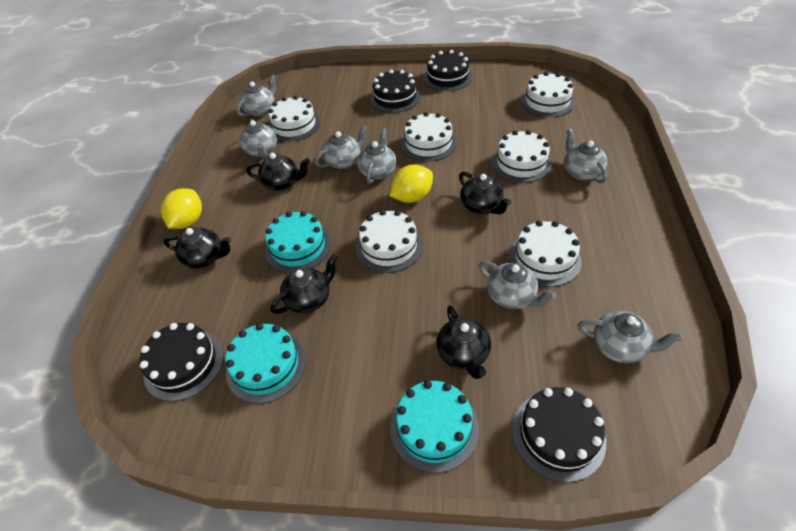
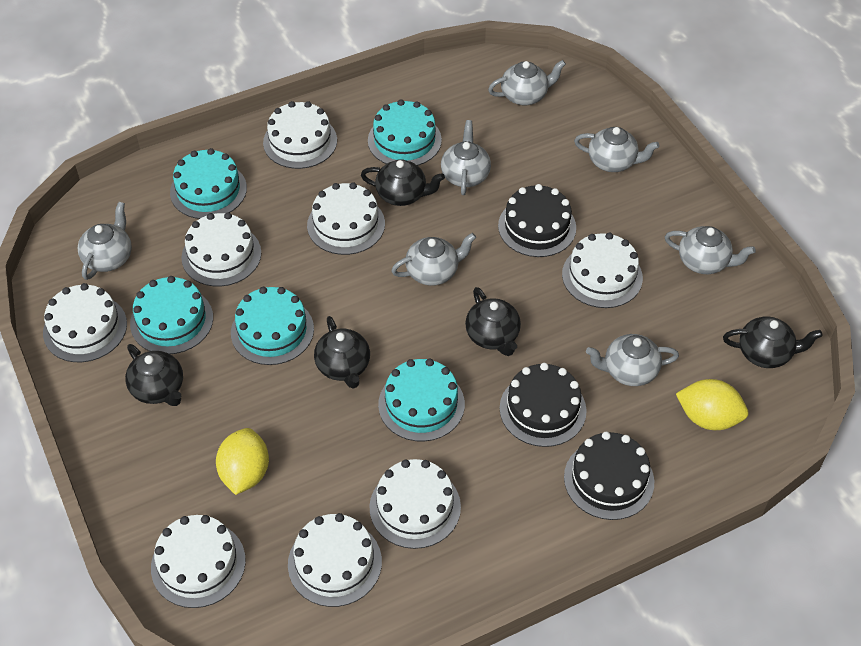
black cake: [139,323,224,401] [370,70,421,113] [423,50,473,91] [512,387,606,482] = 4 -> [498,184,576,257] [500,363,587,447] [564,432,654,520] = 3
turquoise cake: [225,323,306,404] [265,211,331,273] [390,380,479,473] = 3 -> [130,276,213,354] [170,148,247,219] [231,287,314,365] [368,100,442,166] [378,359,465,441] = 5
white cake: [268,96,321,141] [356,210,423,273] [401,112,457,162] [491,130,552,183] [509,221,582,287] [521,72,575,117] = 6 -> [43,283,127,362] [151,515,246,608] [181,212,261,287] [263,101,337,169] [288,513,382,607] [307,182,385,255] [369,459,461,549] [562,233,643,308] = 8

